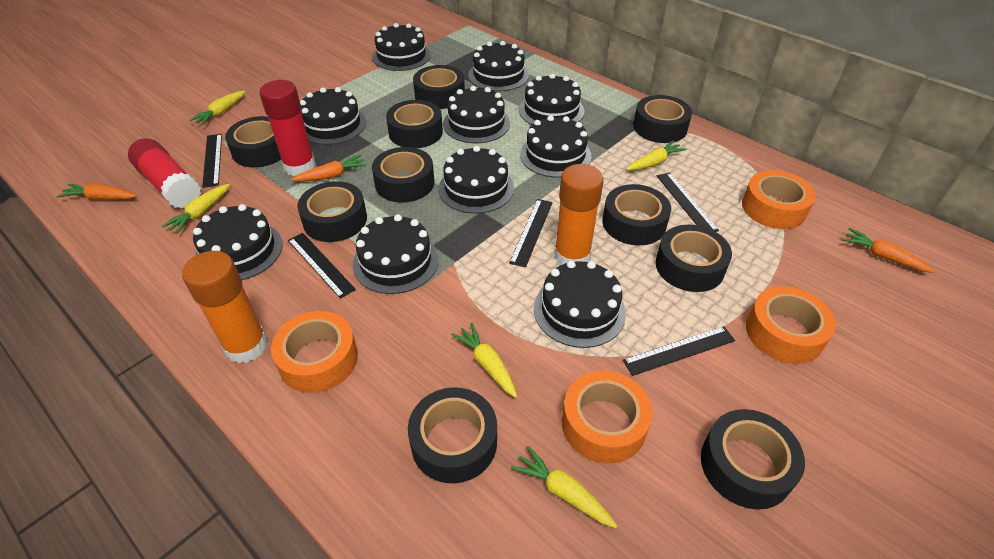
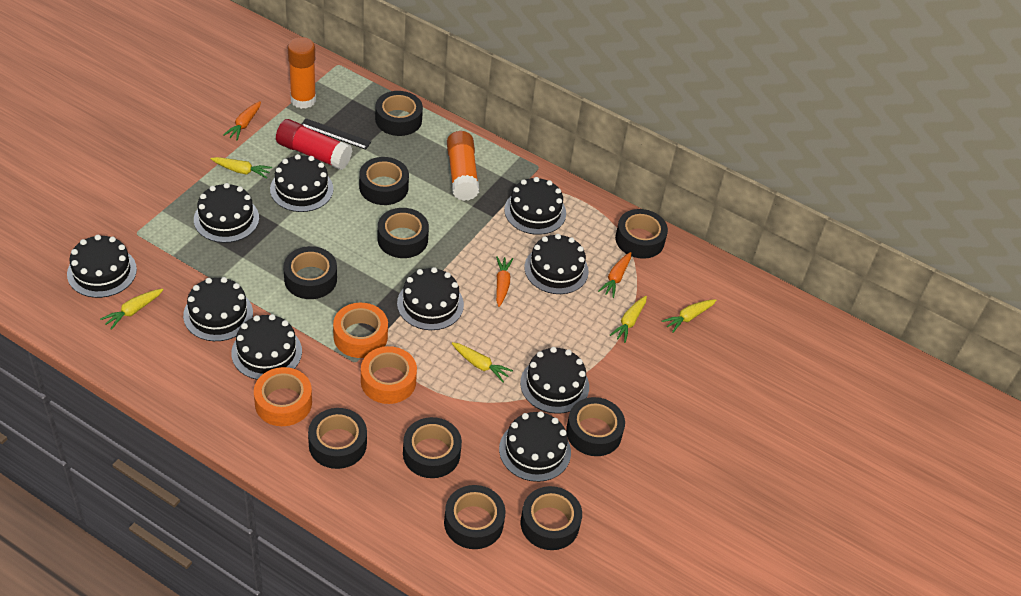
black ruler: [202,134,222,188] [288,233,356,299] [509,199,553,267] [623,326,735,376] [657,172,719,232] = 5 -> [302,118,371,150] = 1
orange tape: [271,311,358,393] [562,371,652,463] [742,170,815,229] [746,286,836,364] = 4 -> [254,367,312,426] [333,303,388,358] [361,346,417,404] = 3
red glue stick: [128,138,201,209] [259,80,316,176] = 2 -> [276,119,352,170] = 1

